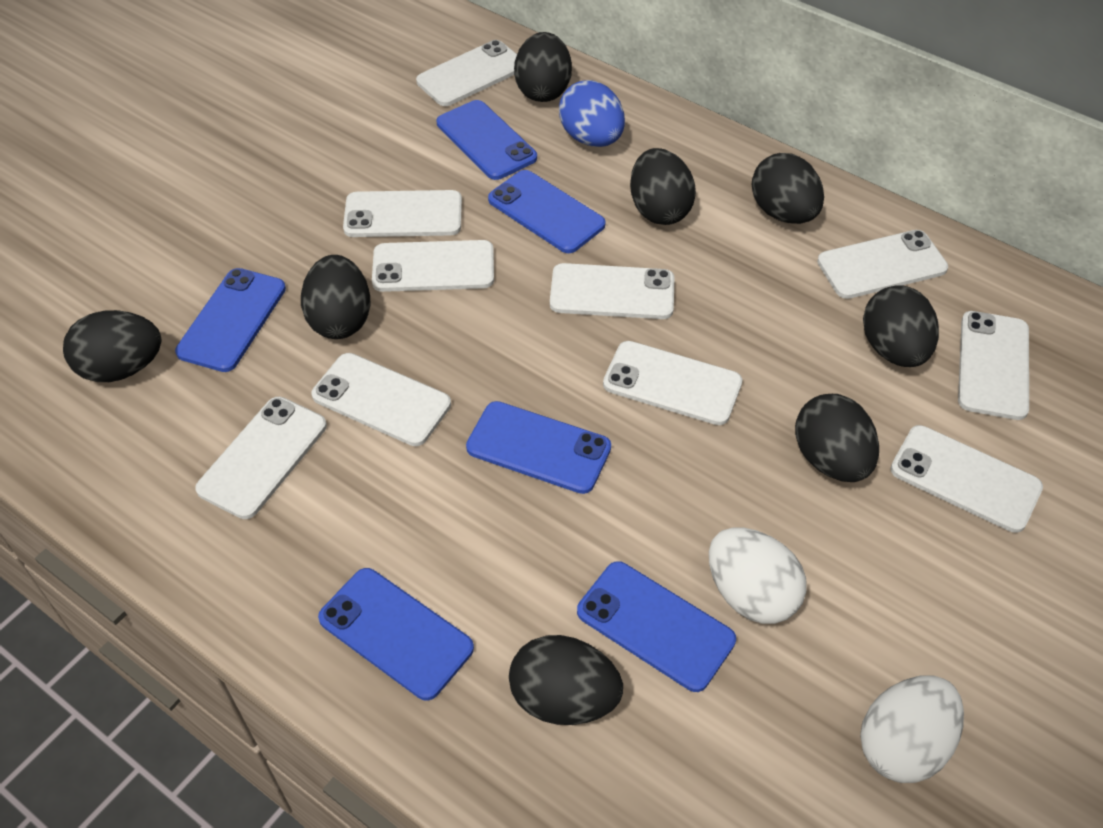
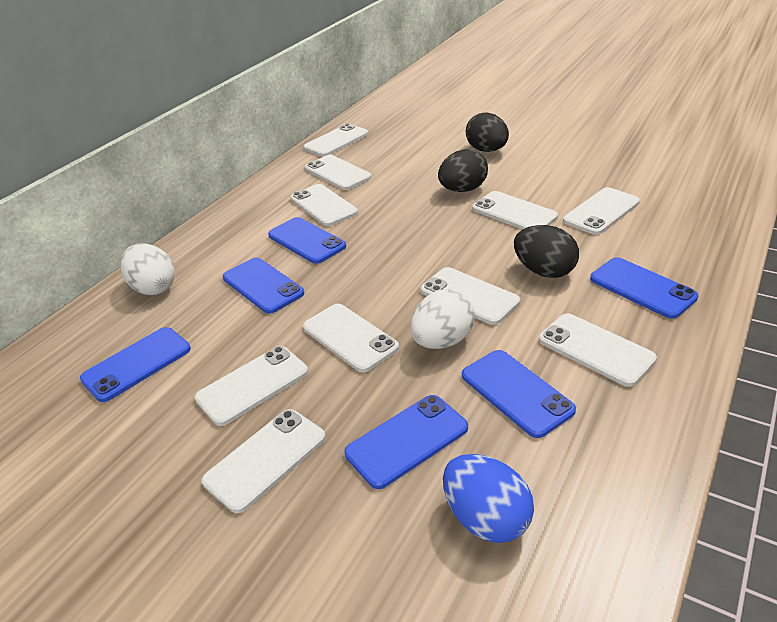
black egg: [63,310,161,382] [301,255,371,339] [509,635,623,725] [514,32,572,102] [630,148,696,225] [752,153,824,224] [795,394,879,482] [863,285,939,367] = 8 -> [438,149,488,192] [466,112,509,152] [514,225,579,278] = 3

